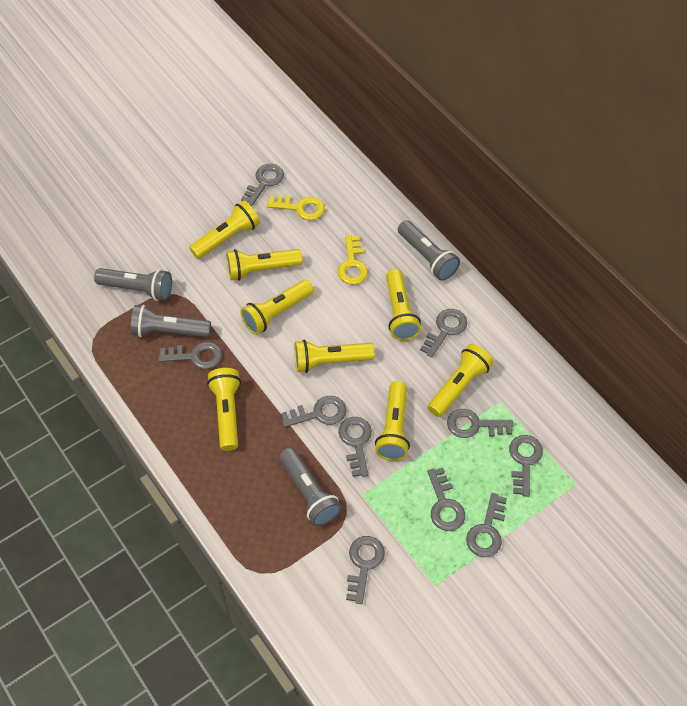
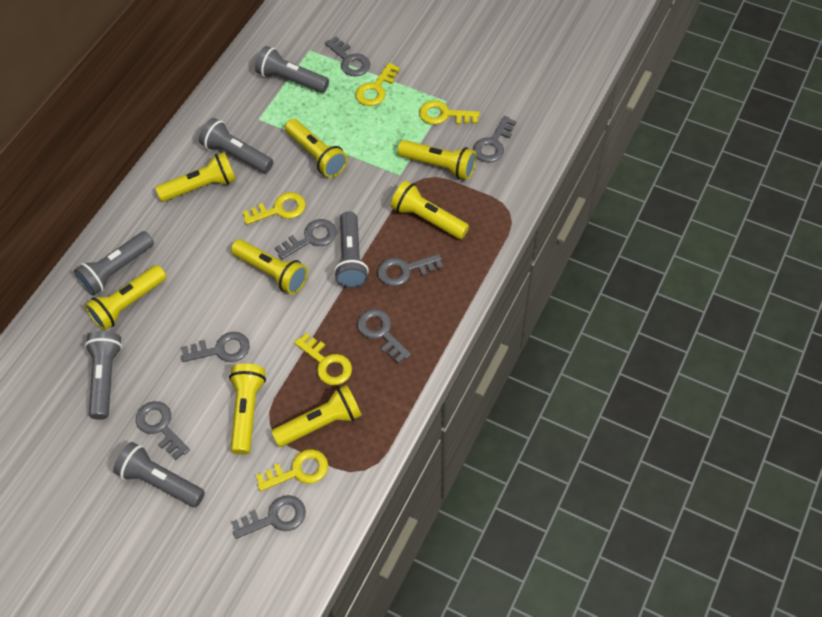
grey flashlight: [94,268,172,301] [131,305,211,337] [279,448,342,526] [398,220,460,281] = 4 -> [74,231,154,296] [85,331,122,420] [113,442,205,507] [199,118,273,173] [255,46,329,93] [334,212,369,288] = 6
grey key: [158,342,222,369] [241,164,284,206] [281,396,347,427] [338,417,372,477] [346,536,385,604] [420,309,467,358] [427,468,465,531] [447,409,513,438] [466,493,507,557] [509,435,543,497] = 10 -> [136,401,190,460] [181,332,250,362] [231,495,306,539] [275,219,337,260] [325,36,370,76] [357,309,411,363] [377,254,443,286] [473,116,516,163] = 8
yellow key: [267,196,325,220] [338,235,368,285] = 2 -> [243,192,306,225] [256,449,328,492] [294,333,352,385] [356,63,400,106] [419,100,480,125] = 5

